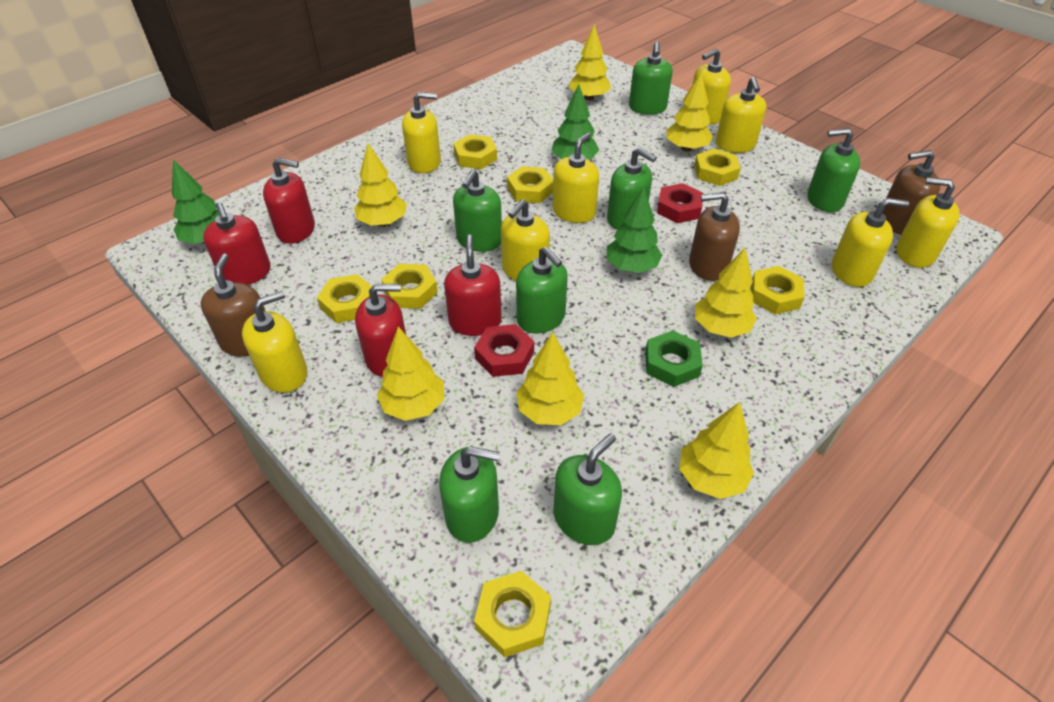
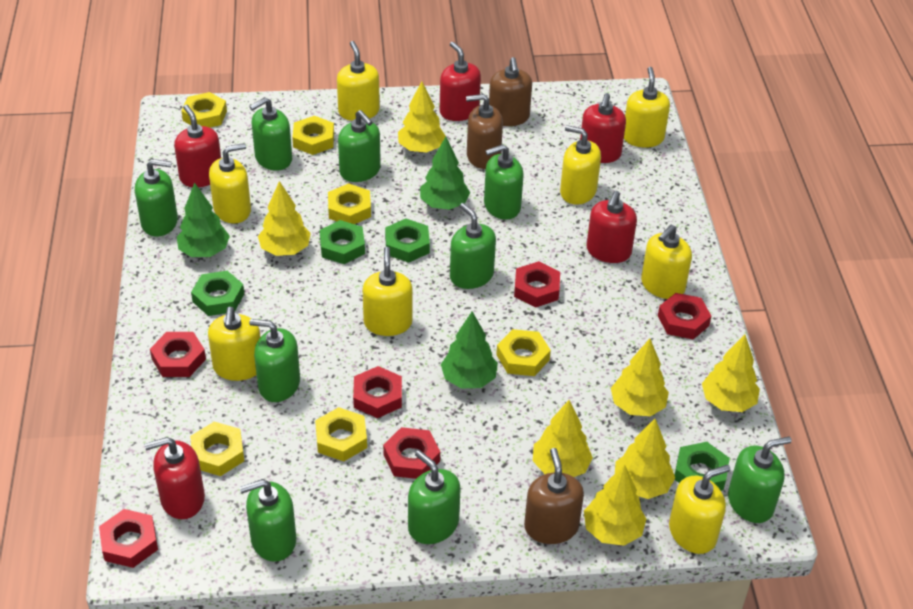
green nut: [645,330,703,387] = 1 -> [191,271,244,316] [320,220,365,264] [385,219,430,263] [674,442,730,491] = 4
green soap dispenser: [439,446,500,543] [453,170,502,252] [516,247,568,333] [554,434,622,545] [607,147,657,230] [629,41,673,115] [807,128,860,212] = 7 -> [135,159,178,237] [240,479,296,562] [249,97,292,171] [249,319,300,402] [338,110,381,182] [408,450,460,544] [450,203,496,289] [484,144,524,220] [728,436,792,523] = 9
red nut: [474,324,534,377] [657,183,703,223] = 2 -> [99,509,158,568] [150,332,206,377] [353,366,402,418] [383,427,440,479] [514,261,560,307] [658,293,711,339] = 6
red soap dispenser: [203,202,271,285] [263,158,315,244] [355,284,406,377] [444,235,502,336] = 4 -> [144,437,205,519] [174,105,221,187] [440,42,481,121] [580,93,626,163] [586,191,637,263] = 5
yellow nut: [317,274,373,323] [381,264,438,309] [453,134,497,169] [474,571,551,657] [507,166,553,203] [694,149,741,186] [751,266,805,314] = 7 -> [181,92,227,127] [190,422,244,476] [292,116,334,155] [315,407,367,461] [328,183,371,224] [496,329,551,376] = 6

